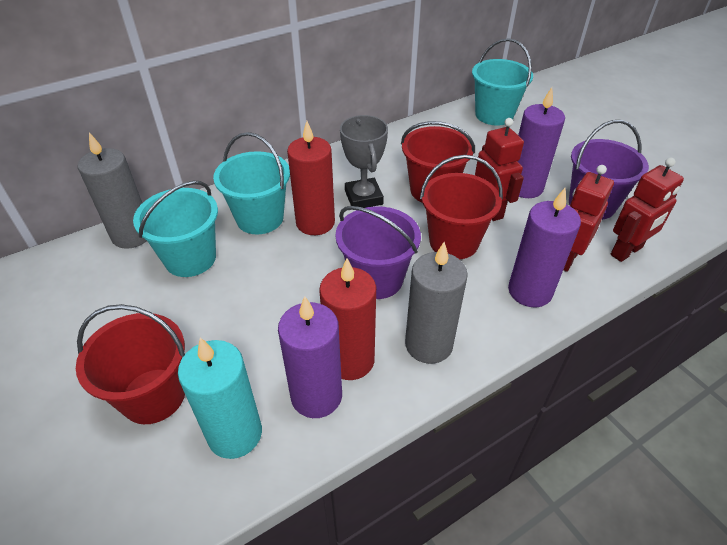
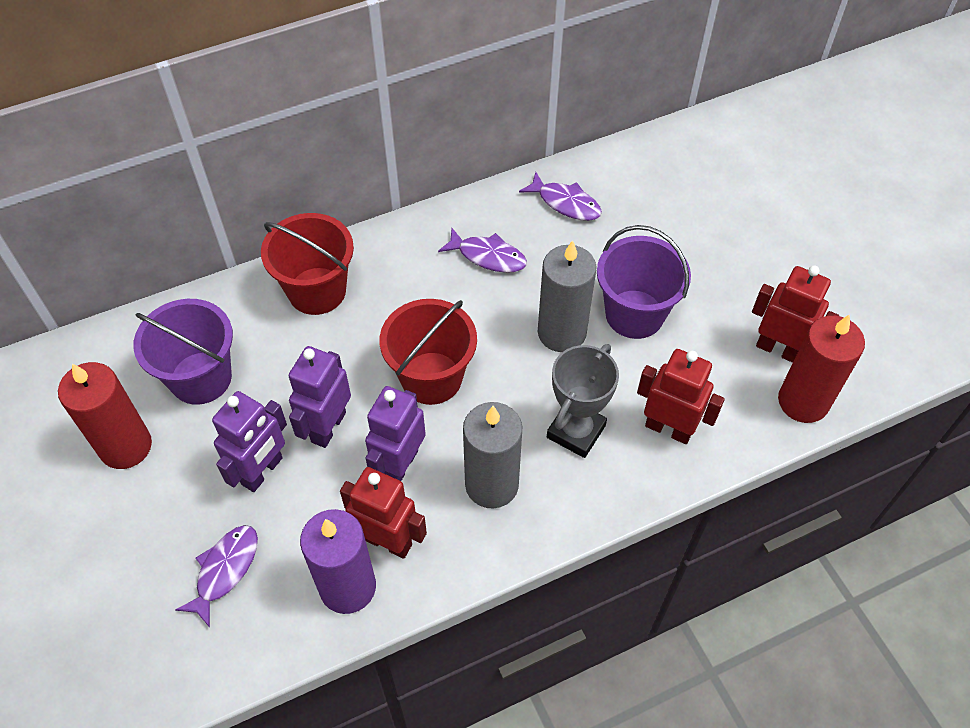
purple candle: [278,296,342,418] [508,188,581,307] [518,87,565,198] = 3 -> [300,509,376,614] = 1
purple fish: none = 0 -> [175,525,258,628] [438,228,527,273] [519,172,602,221] = 3
purple robot: none = 0 -> [212,391,287,492] [289,346,351,448] [365,386,426,481] = 3
red bucket: [76,304,185,424] [401,121,475,202] [420,155,503,259] = 3 -> [261,213,354,315] [380,299,477,405] = 2
turquoise bucket: [133,181,218,277] [213,132,290,234] [472,38,533,126] = 3 -> none = 0
turquoise candle: [178,338,262,459] = 1 -> none = 0

